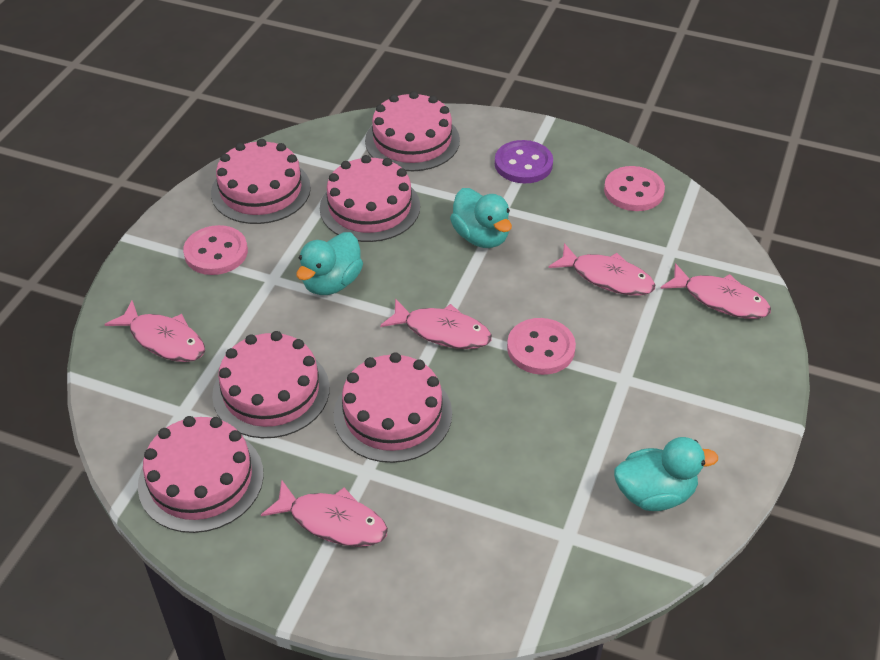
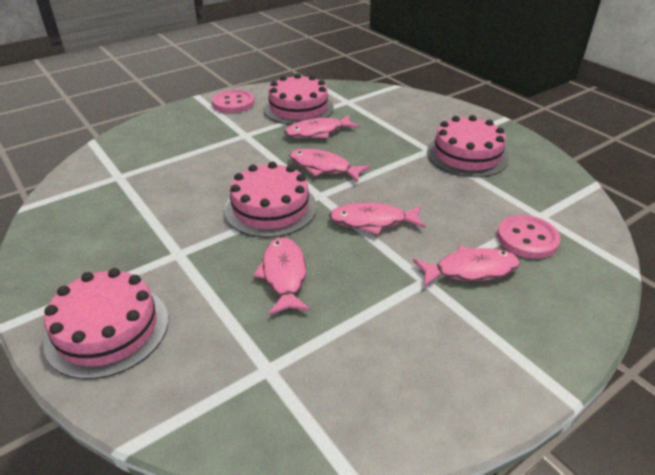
pink button: [183,225,248,275] [507,318,576,375] [604,166,665,211] = 3 -> [212,90,254,113] [497,215,561,259] = 2
pink cake: [138,416,264,533] [211,139,311,224] [212,331,330,438] [320,155,420,242] [333,352,452,463] [365,91,460,171] = 6 -> [43,268,168,379] [224,162,317,238] [264,74,334,125] [427,115,509,177] = 4
purple button: [495,140,553,183] = 1 -> none = 0
turquoise duck: [296,232,363,295] [450,188,512,248] [614,437,718,511] = 3 -> none = 0

